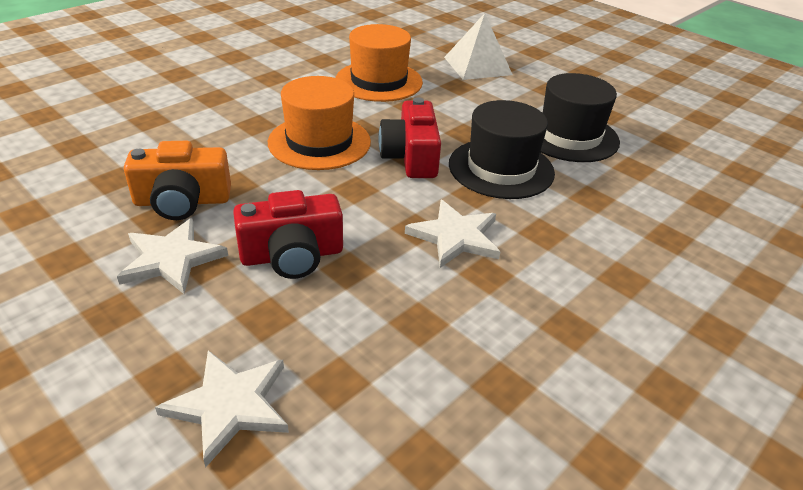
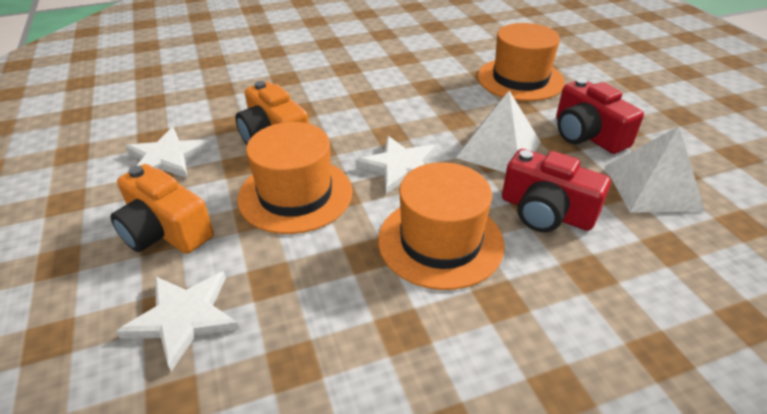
black hat: [449,100,555,199] [540,73,620,162] = 2 -> none = 0
orange camera: [124,141,231,220] = 1 -> [110,164,214,254] [236,81,309,144] = 2
orange hat: [268,76,371,170] [336,24,423,102] = 2 -> [237,122,353,234] [378,162,505,290] [477,23,565,101] = 3
white pyramid: [444,13,513,80] = 1 -> [456,91,541,173] [605,126,705,213] = 2

